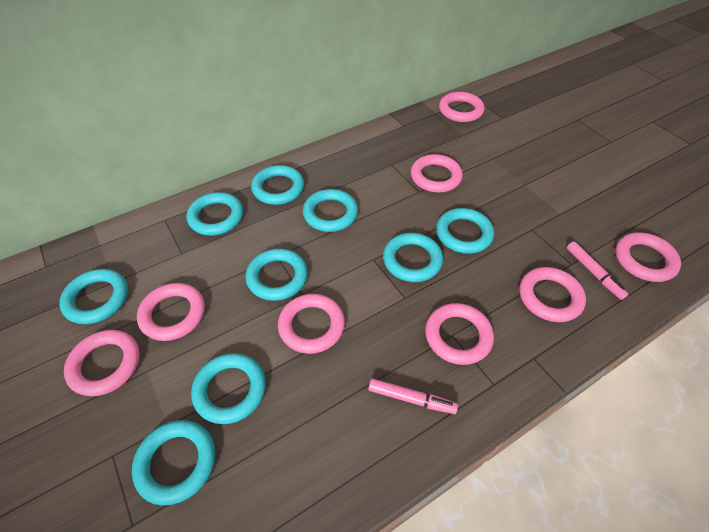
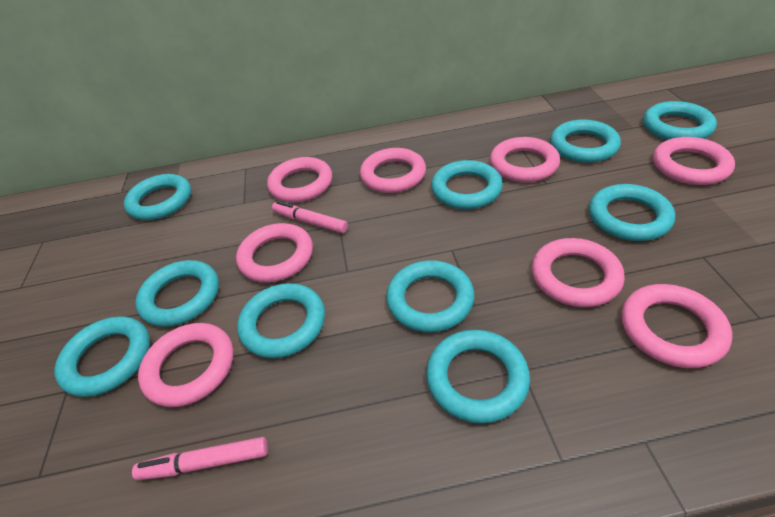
turquoise ring: [59,269,128,324] [132,420,215,505] [187,192,243,236] [191,353,266,424] [245,249,308,301] [251,165,304,205] [303,189,358,232] [383,233,443,282] [436,208,494,254] = 9 -> [54,316,150,397] [124,174,191,220] [135,260,219,327] [237,283,325,358] [386,260,474,332] [426,330,530,424] [431,160,503,209] [550,119,621,163] [589,184,675,241] [643,101,717,140] = 10

